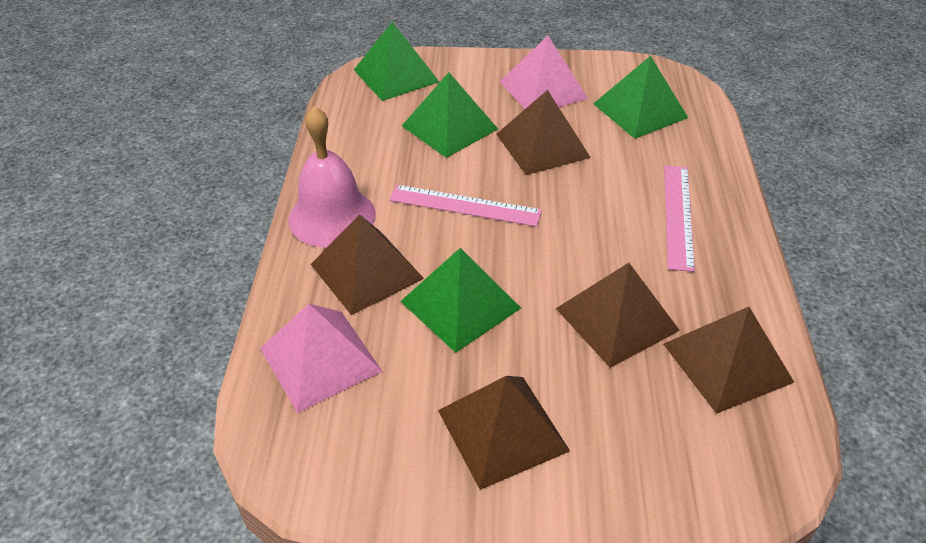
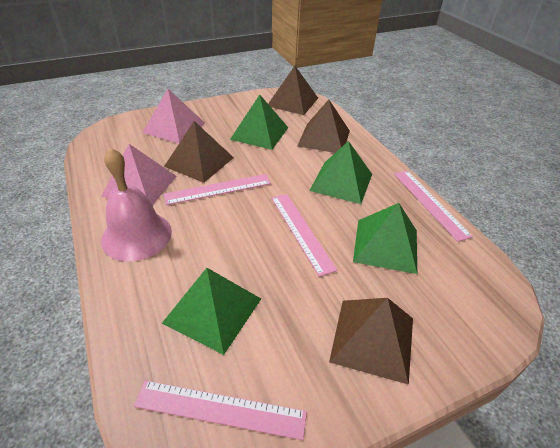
brown pyramid: [311,214,424,315] [438,376,570,490] [497,90,591,175] [556,263,680,368] [663,307,794,414] = 5 -> [164,121,234,183] [268,66,318,115] [297,100,350,153] [329,298,413,385] = 4
pink ruler: [389,185,542,227] [664,165,695,272] = 2 -> [134,381,307,440] [164,174,271,205] [271,194,337,277] [394,171,473,242] = 4

